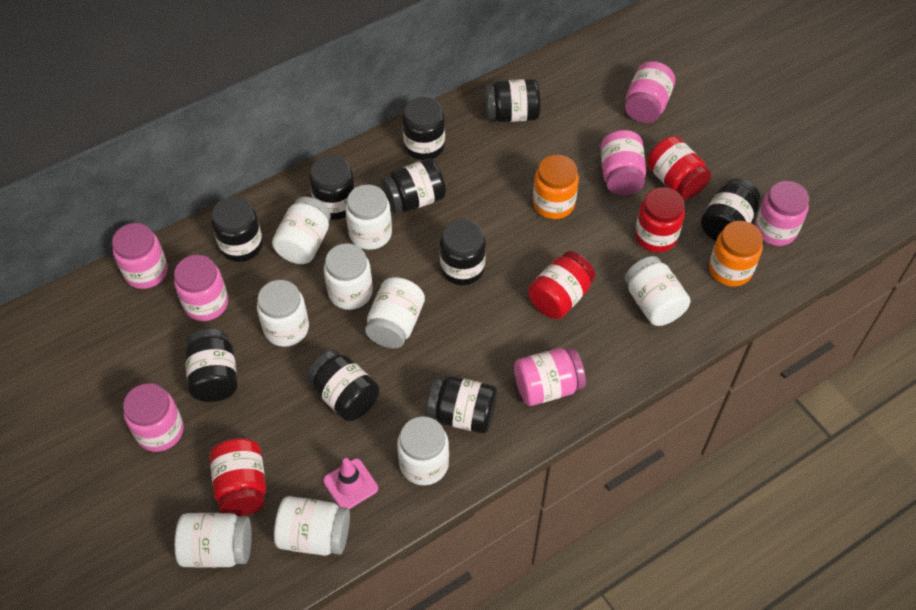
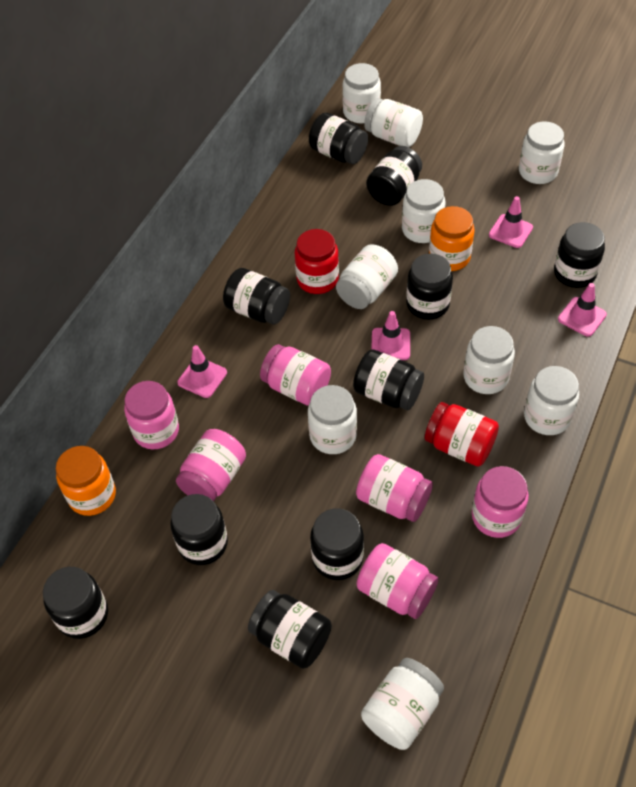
pink jar: [112,223,168,289] [123,383,184,452] [174,255,228,321] [514,348,586,406] [601,130,646,195] [625,61,675,123] [755,181,809,246] = 7 -> [124,381,179,449] [176,429,246,501] [260,344,331,406] [356,454,433,522] [357,543,439,619] [472,466,529,538] = 6
pink traffic cone: [323,458,378,509] = 1 -> [177,345,227,398] [371,311,410,360] [489,196,533,248] [558,283,607,337] = 4
red jar: [210,438,266,516] [528,251,595,319] [635,187,685,253] [647,136,711,200] = 4 -> [295,229,339,294] [425,402,499,467] = 2

